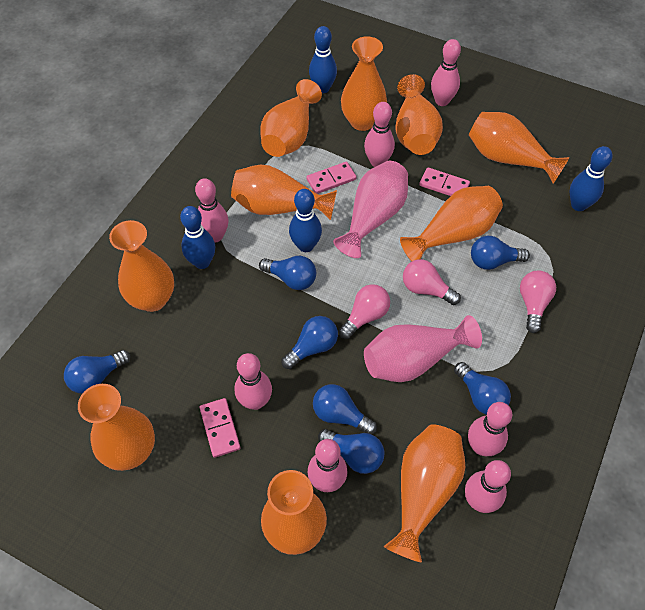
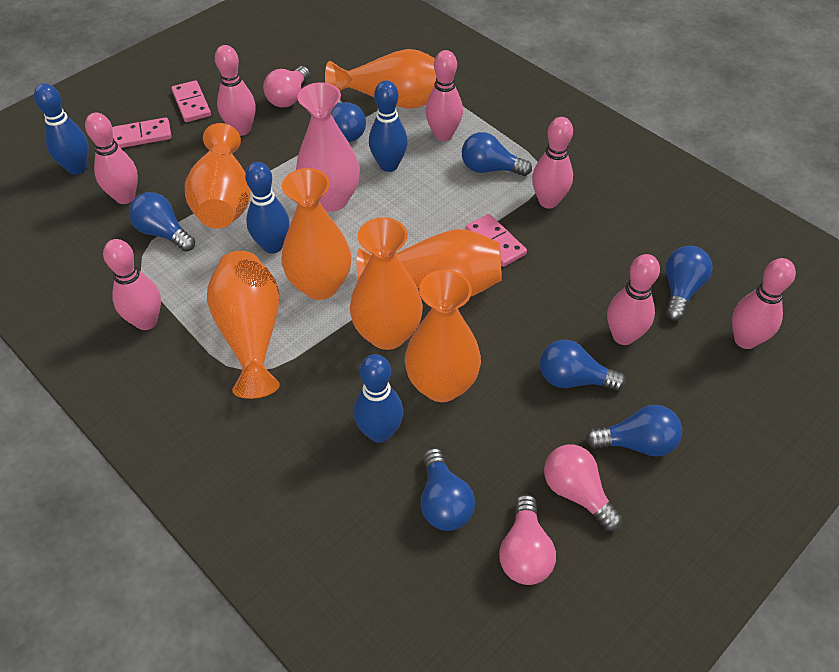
orange vase: [78,384,155,471] [109,220,174,312] [231,164,337,220] [260,79,322,157] [261,470,327,555] [341,36,387,131] [384,424,465,562] [395,74,443,155] [400,186,503,261] [469,112,570,183] = 10 -> [185,123,251,229] [207,251,280,399] [281,168,351,300] [325,49,436,109] [350,217,423,350] [357,229,501,297] [405,270,481,402] = 7
pink vase: [333,161,408,258] [364,315,482,382] = 2 -> [296,82,360,212] = 1

